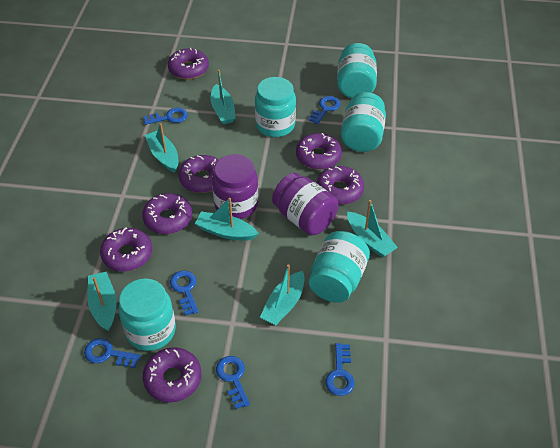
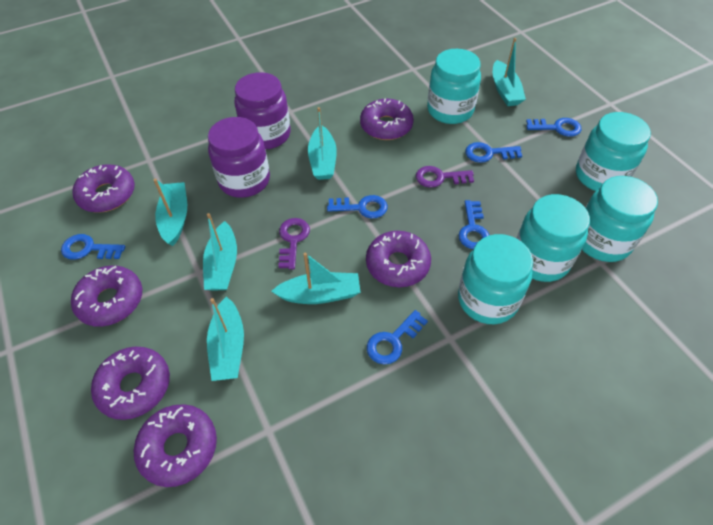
purple donut: [100,227,152,271] [142,193,192,234] [143,347,202,403] [168,48,209,79] [179,155,219,193] [296,133,342,170] [317,166,364,205] = 7 -> [71,265,142,327] [72,164,135,213] [91,347,170,420] [134,404,217,487] [360,99,414,140] [366,231,431,287] = 6
purple key: none = 0 -> [278,218,310,269] [416,166,474,188] = 2

